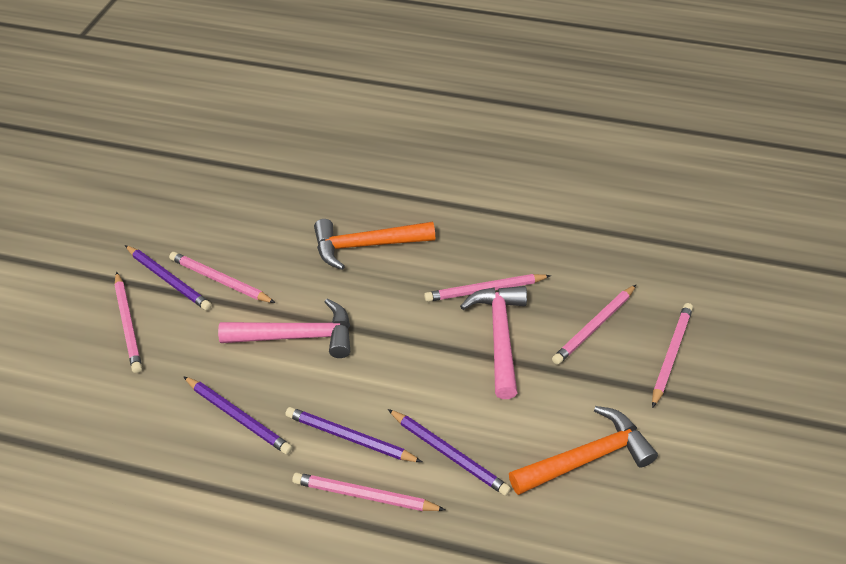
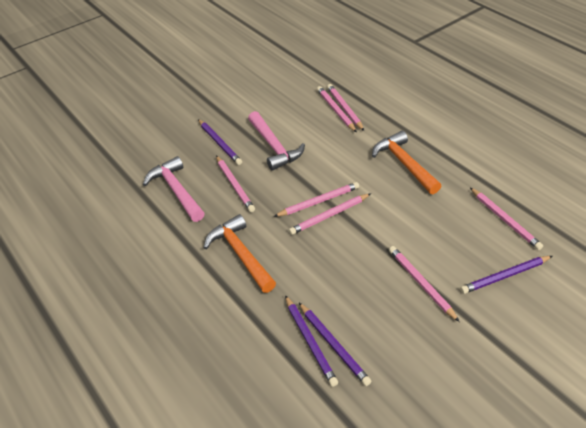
pink pencil: [114,272,142,373] [169,252,275,303] [292,472,445,511] [424,274,551,302] [552,285,636,365] [652,303,693,408] = 6 -> [216,156,255,212] [274,182,359,217] [289,193,371,235] [317,86,357,132] [327,84,364,131] [389,246,459,322] [470,187,543,250] = 7

